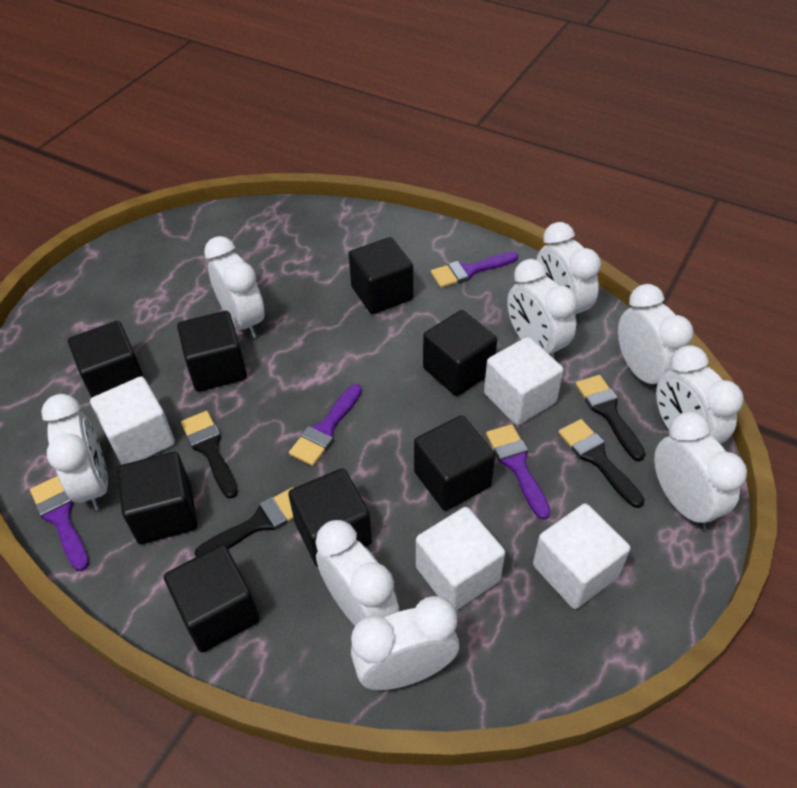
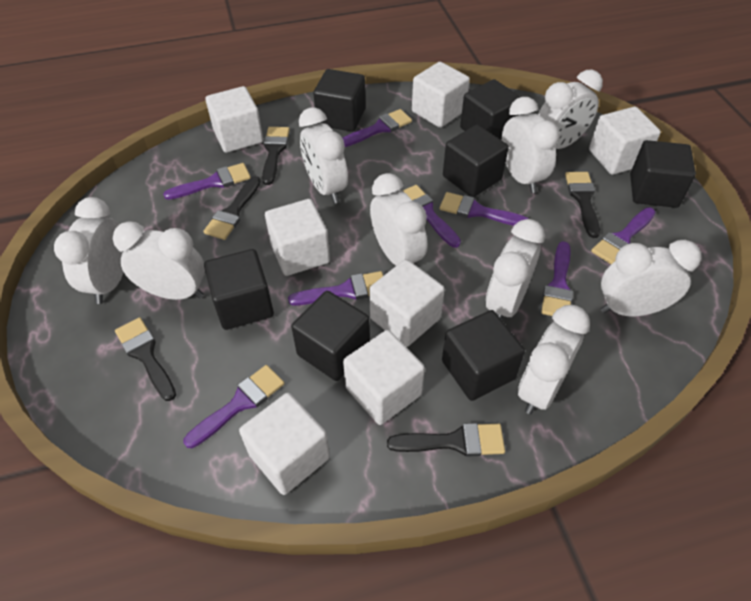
black brush: [181,411,238,499] [195,487,294,557] [558,419,644,508] [576,375,645,461] = 4 -> [115,317,176,401] [203,176,261,240] [262,127,290,185] [387,423,505,457] [565,172,600,238] = 5
black cube: [68,321,144,398] [117,452,198,544] [164,545,260,652] [177,311,247,392] [288,468,372,567] [349,237,413,314] [414,415,495,511] [423,310,497,396] = 8 -> [204,249,274,330] [291,291,370,381] [313,69,366,132] [442,310,525,401] [443,125,509,197] [460,79,521,140] [630,140,696,208] = 7
purple brush: [30,476,89,571] [289,384,362,466] [431,252,519,288] [486,424,551,520] = 4 -> [163,163,251,200] [183,365,285,448] [288,271,383,306] [343,109,412,147] [403,185,461,248] [440,192,529,226] [541,241,573,316] [591,207,656,264] = 8
white cube: [90,376,175,465] [416,507,505,611] [484,337,564,425] [533,503,630,609] = 4 -> [205,86,263,153] [239,393,330,495] [265,199,330,276] [343,330,425,425] [369,259,445,347] [412,62,470,128] [589,107,661,175] = 7

